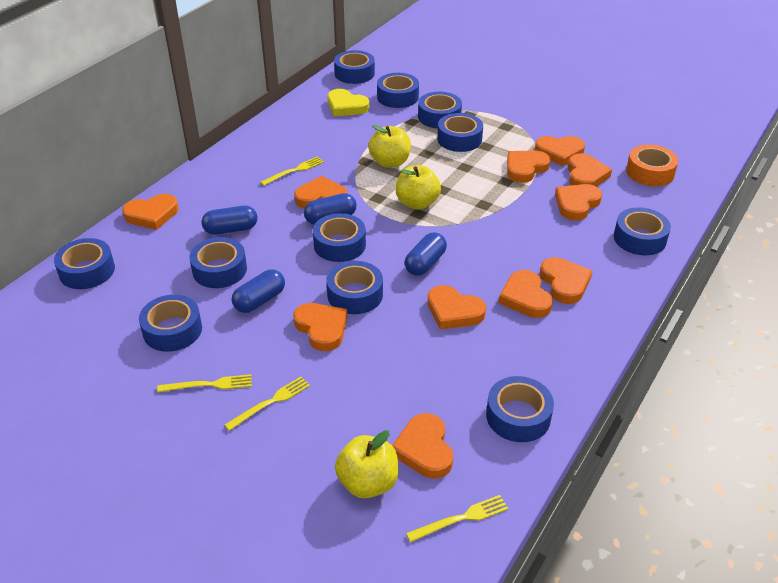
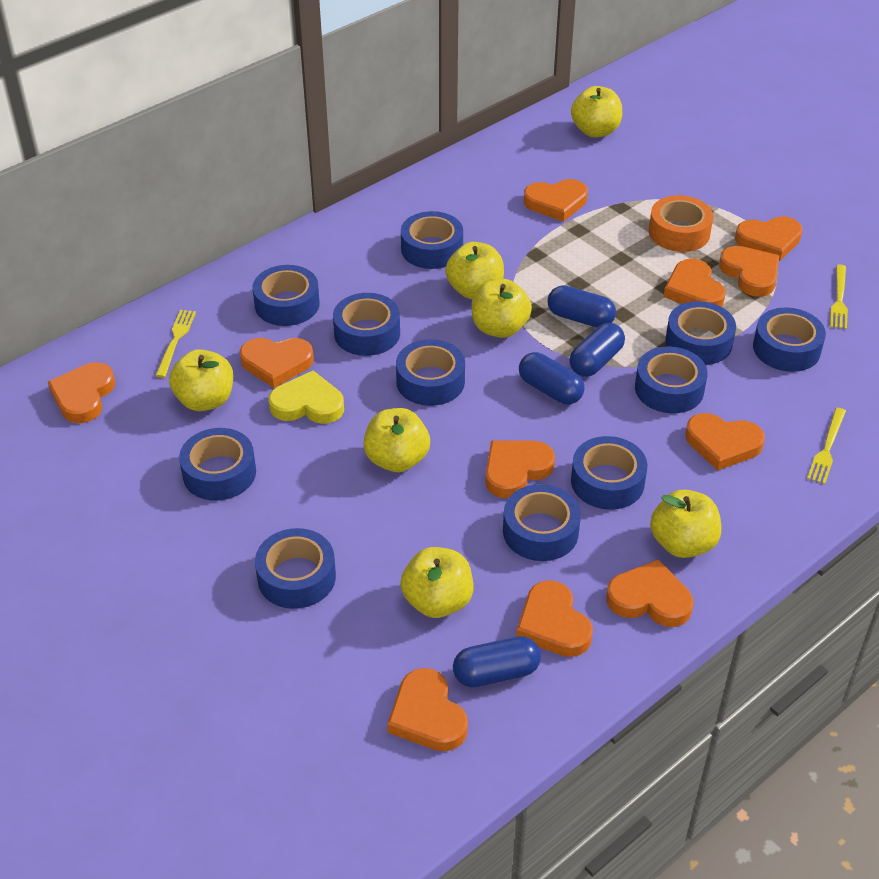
yellow apple: [335,430,398,498] [368,125,411,168] [396,165,441,210] = 3 -> [169,349,233,411] [363,408,430,472] [400,547,474,618] [445,242,504,299] [472,279,532,338] [571,86,622,137] [650,489,721,558] = 7
yellow fork: [157,374,252,392] [224,377,310,431] [260,157,324,186] [406,495,509,542] = 4 -> [155,310,196,378] [807,408,846,484] [830,265,848,329] = 3

